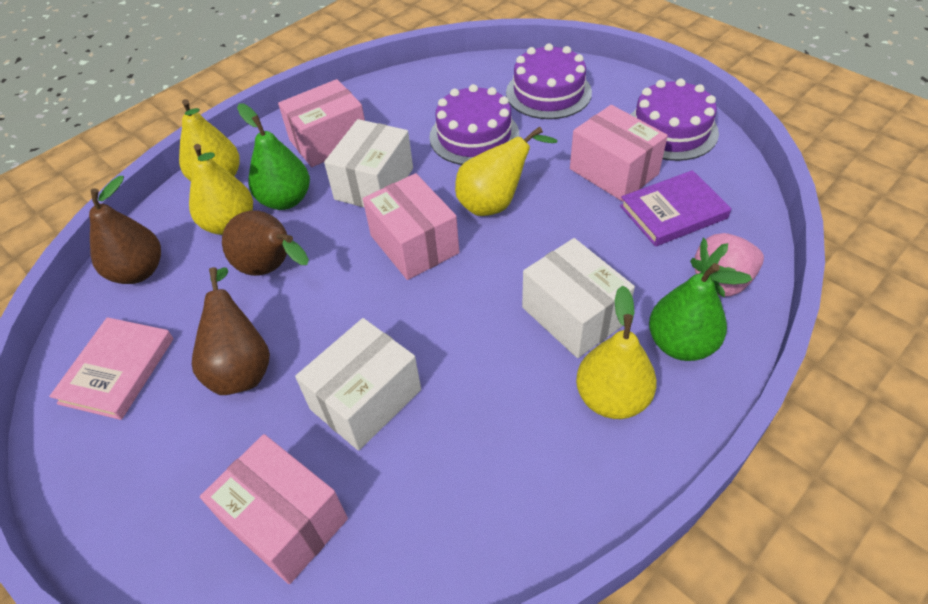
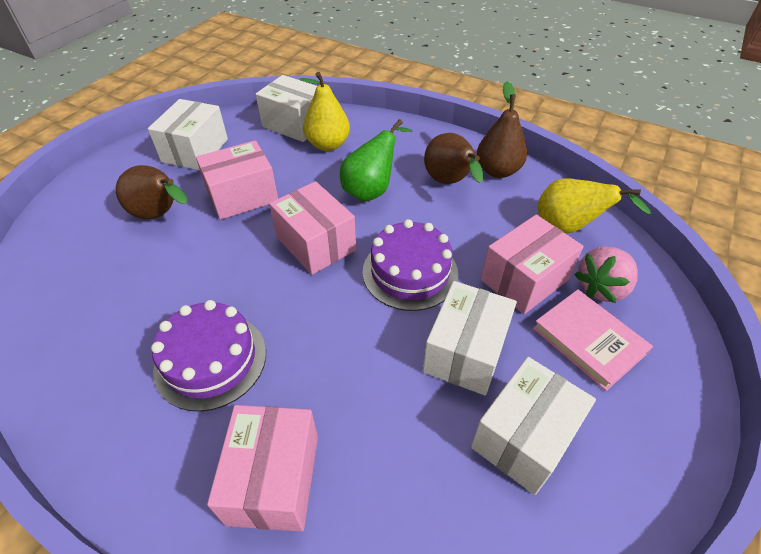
green pear: [237,103,310,210] [649,263,752,361] = 2 -> [340,119,412,202] = 1
purple book: [620,170,732,247] = 1 -> none = 0
purple cake: [429,84,519,165] [506,43,592,119] [630,79,719,161] = 3 -> [151,300,266,412] [363,219,458,311] = 2
white box: [295,318,421,451] [324,119,413,207] [522,238,635,358] = 3 -> [148,99,228,170] [256,75,317,142] [423,281,517,395] [471,357,596,495] = 4
yellow pear: [179,99,240,181] [189,144,253,235] [455,126,557,216] [576,285,657,419] = 4 -> [300,72,350,151] [538,178,651,233] = 2

